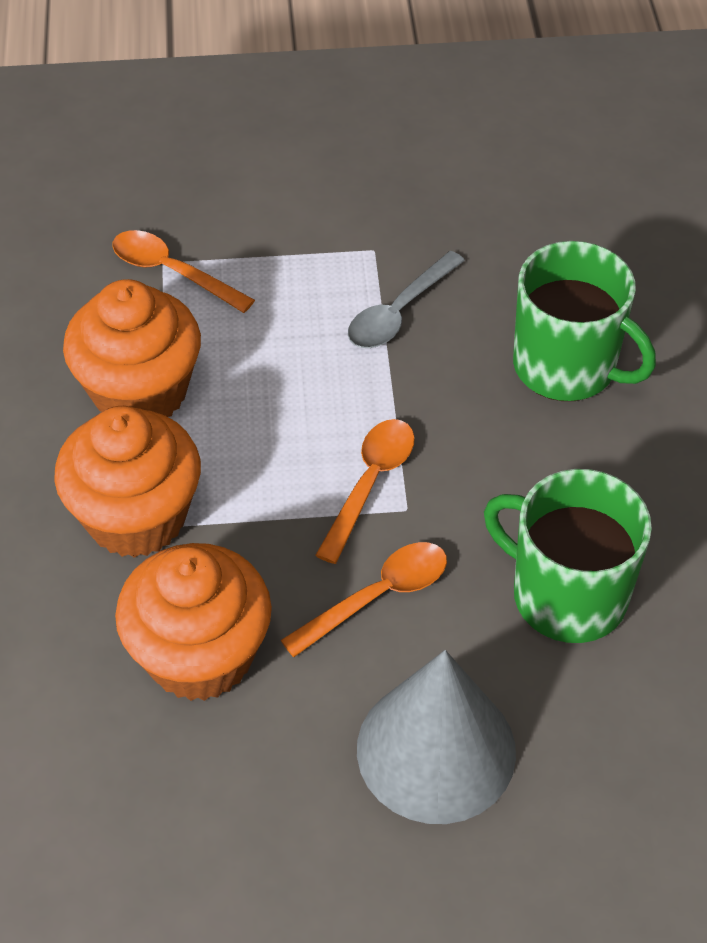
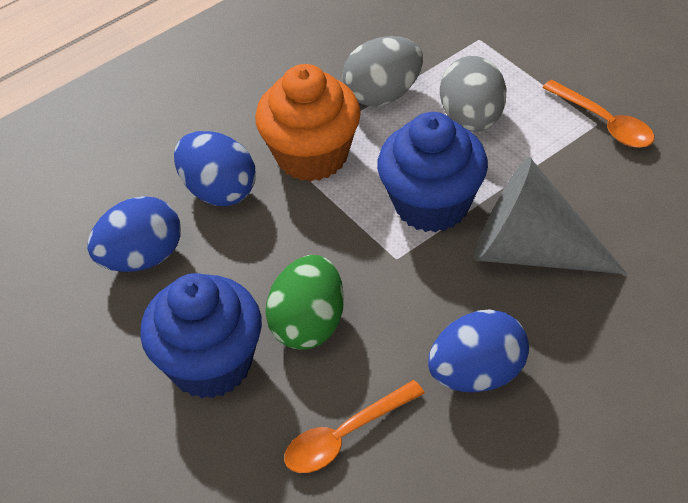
blue cupcake: none = 0 -> [140,273,262,399] [377,112,488,232] = 2
blue egg: none = 0 -> [87,196,181,272] [174,131,256,206] [428,309,529,392] = 3
green egg: none = 0 -> [265,255,344,350] = 1
green mug: [484,469,652,643] [513,241,656,401] = 2 -> none = 0
grey egg: none = 0 -> [342,36,423,106] [440,56,506,132] = 2
grey spoon: [348,251,465,348] = 1 -> none = 0
orange cupcake: [54,406,201,558] [63,279,201,417] [115,543,272,701] = 3 -> [255,64,361,182] = 1
orange spoon: [112,230,255,313] [281,542,447,657] [315,419,415,564] = 3 -> [284,380,425,473] [542,80,654,148] = 2

